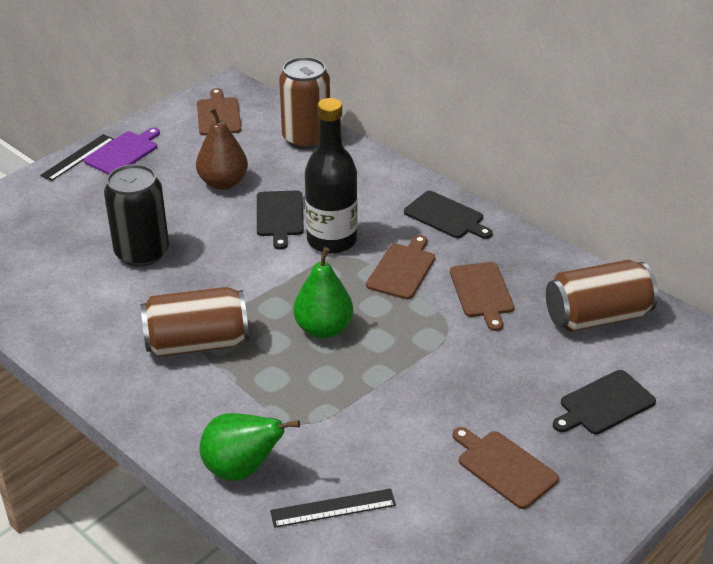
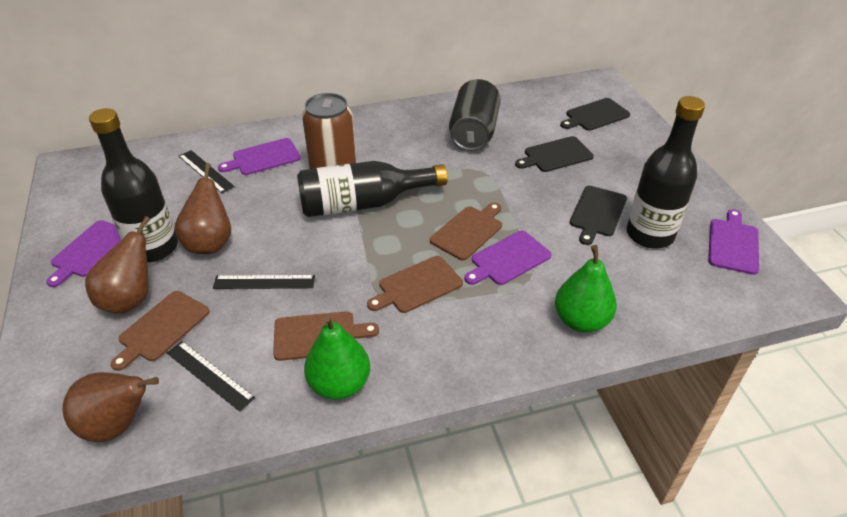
black bottle: [305,98,357,254] = 1 -> [89,108,178,262] [297,161,448,217] [626,96,705,249] = 3
black ruler: [40,134,114,181] [270,489,396,528] = 2 -> [167,341,255,412] [179,150,235,193] [213,275,315,289] = 3
brown can: [141,287,249,357] [279,57,330,149] [546,260,658,332] = 3 -> [302,93,357,169] = 1
brown pear: [196,107,248,190] = 1 -> [63,372,159,442] [85,216,151,314] [174,163,231,254] = 3
purple cutting board: [84,128,160,175] = 1 -> [46,220,121,287] [218,138,301,175] [464,231,552,285] [708,209,759,275] = 4

